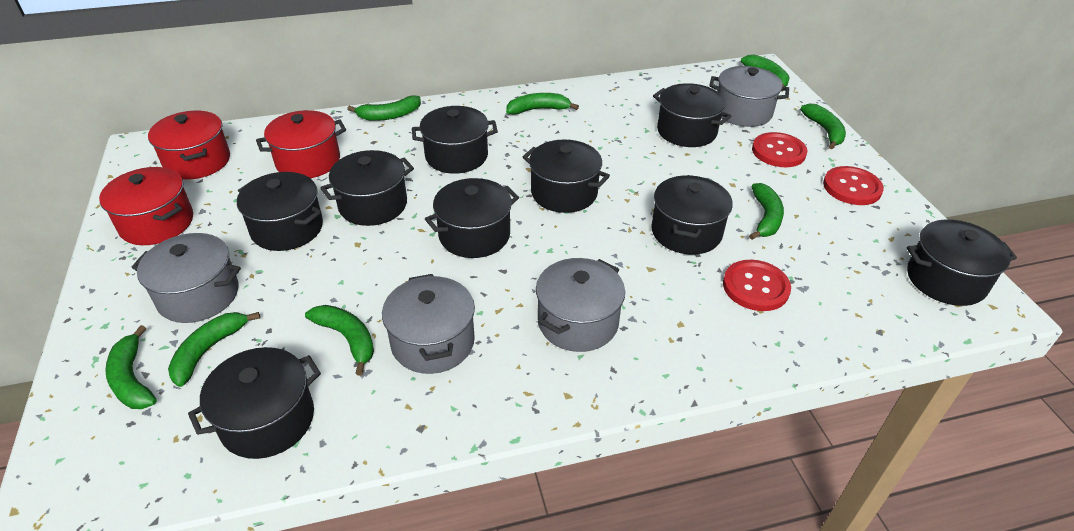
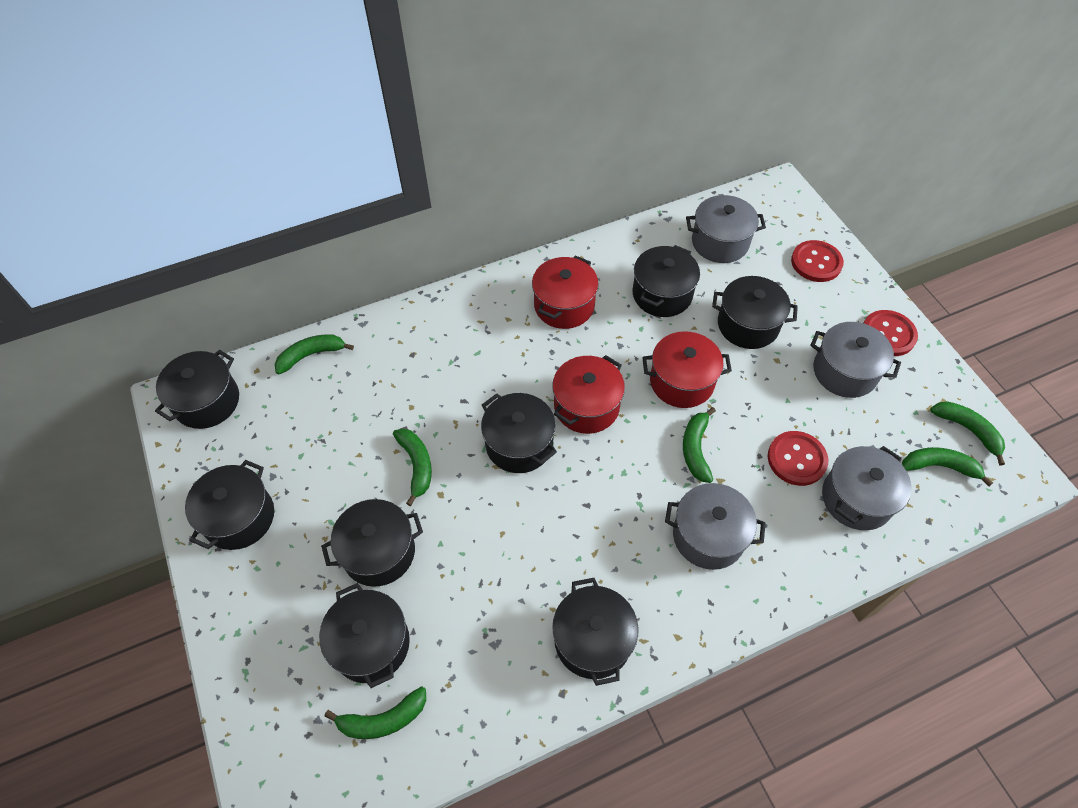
black pot: [188,347,321,459] [237,172,323,251] [320,150,414,226] [412,106,498,174] [425,178,519,258] [523,139,610,213] [651,175,733,255] [653,83,732,147] [907,219,1017,306] = 9 -> [155,349,239,429] [185,460,274,550] [319,583,410,688] [321,499,423,587] [481,393,557,473] [552,578,639,686] [633,245,700,317] [712,276,798,349] = 8
green banana: [105,325,157,409] [168,312,260,387] [305,305,374,375] [347,96,421,120] [506,93,579,115] [741,55,790,92] [749,183,784,240] [800,104,846,149] = 8 -> [274,334,354,374] [325,687,426,739] [393,428,432,506] [683,407,716,483] [902,447,993,486] [930,401,1005,465] = 6

